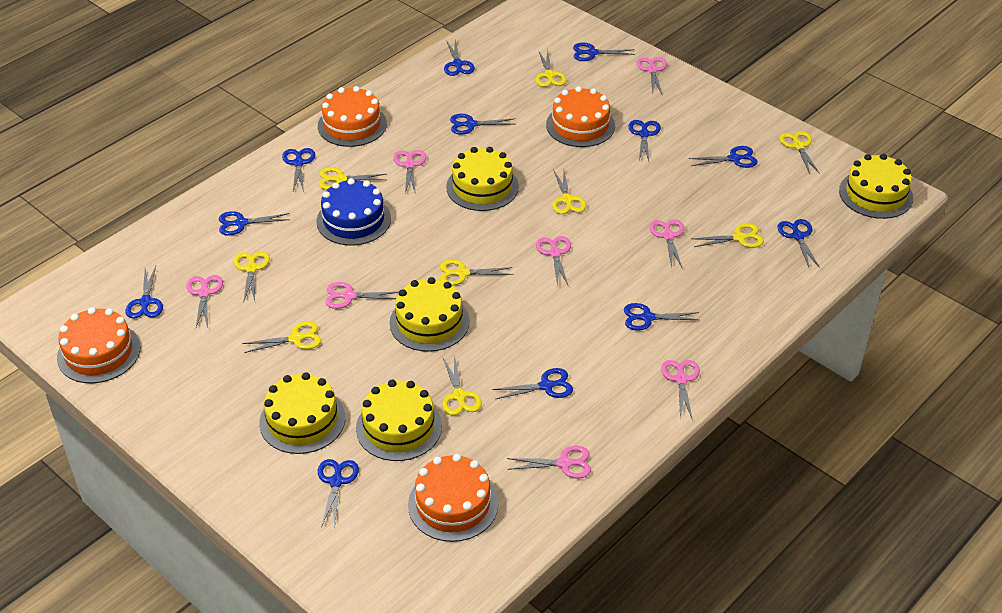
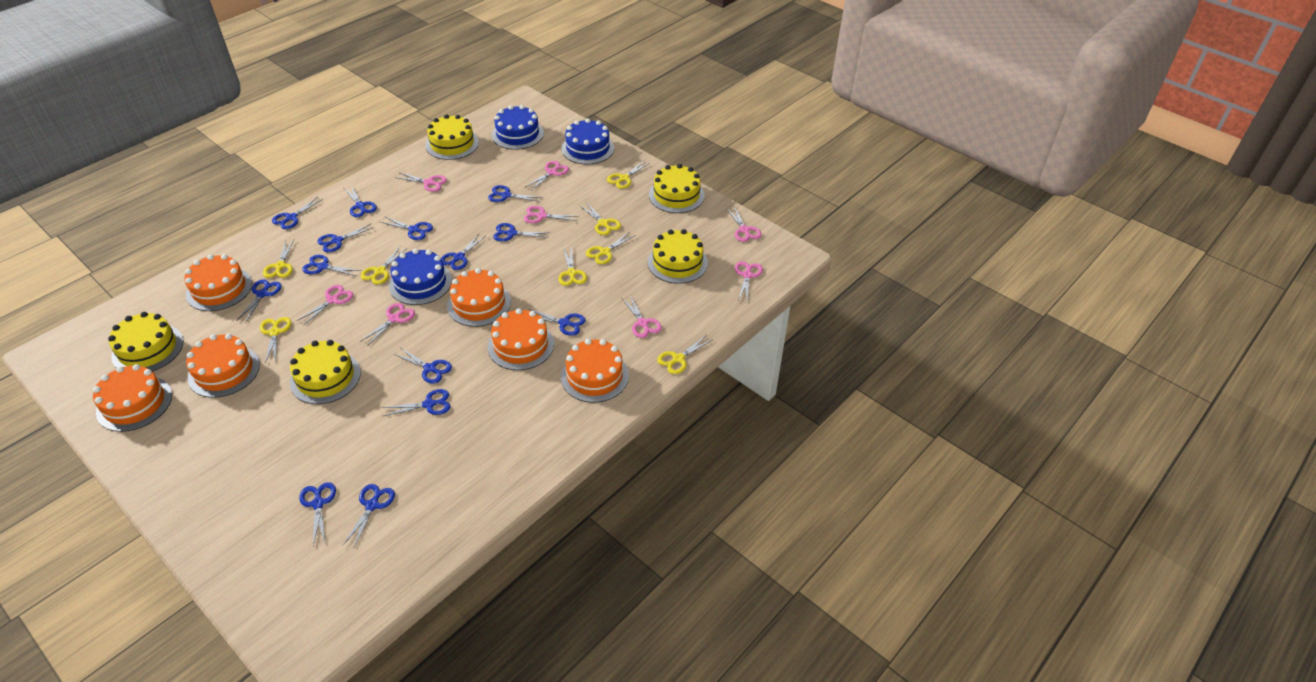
blue cake: [316,178,391,245] = 1 -> [389,248,452,305] [492,105,544,150] [562,118,614,164] = 3
blue scissors: [126,266,163,319] [219,211,290,235] [282,148,315,192] [318,459,359,528] [444,39,475,76] [450,114,516,135] [492,368,573,399] [573,43,635,61] [624,303,699,331] [628,120,661,161] [689,146,758,168] [777,219,820,268] = 12 -> [236,279,282,323] [272,197,323,229] [299,482,336,545] [302,255,361,276] [317,224,375,252] [342,484,395,549] [344,185,377,217] [381,216,433,240] [382,389,450,416] [394,348,452,384] [441,234,486,270] [488,185,540,202] [493,223,550,242] [529,309,585,336] = 14
orange cake: [57,307,141,383] [318,86,387,147] [408,454,498,542] [546,86,615,147] = 4 -> [93,364,172,432] [184,254,252,311] [186,334,260,398] [447,268,511,327] [488,308,554,370] [561,339,629,403] = 6
yellow scissors: [234,251,270,303] [242,321,321,353] [319,167,387,190] [440,260,513,286] [442,355,482,416] [536,50,567,87] [552,171,586,214] [692,223,764,248] [779,131,820,174] = 9 -> [260,317,291,363] [263,240,294,278] [361,247,407,285] [558,246,587,286] [579,202,621,235] [586,232,636,264] [607,161,650,189] [657,336,712,374] = 8

